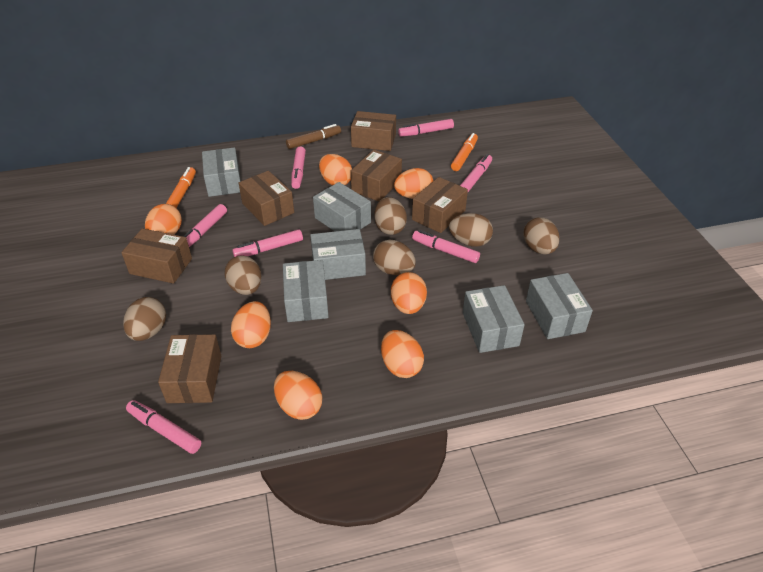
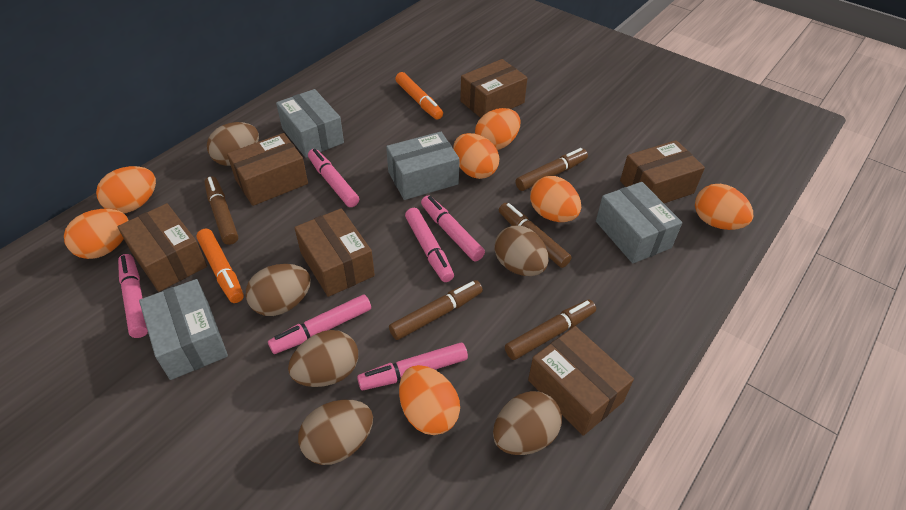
brown marker: [286,124,341,149] = 1 -> [204,176,238,245] [389,280,483,340] [499,203,572,268] [505,300,596,360] [516,148,588,191] = 5
grey box: [202,147,241,197] [283,260,329,322] [310,229,366,280] [313,182,371,231] [463,285,525,353] [526,273,593,339] = 6 -> [139,279,228,380] [276,89,344,158] [386,132,460,200] [596,182,682,263] = 4
pink marker: [126,400,201,454] [183,204,227,247] [232,229,303,257] [291,146,306,189] [398,119,454,137] [412,230,480,263] [460,154,492,192] = 7 -> [118,254,148,338] [268,294,371,354] [308,149,359,207] [357,343,468,390] [405,208,454,282] [421,196,485,261] = 6

